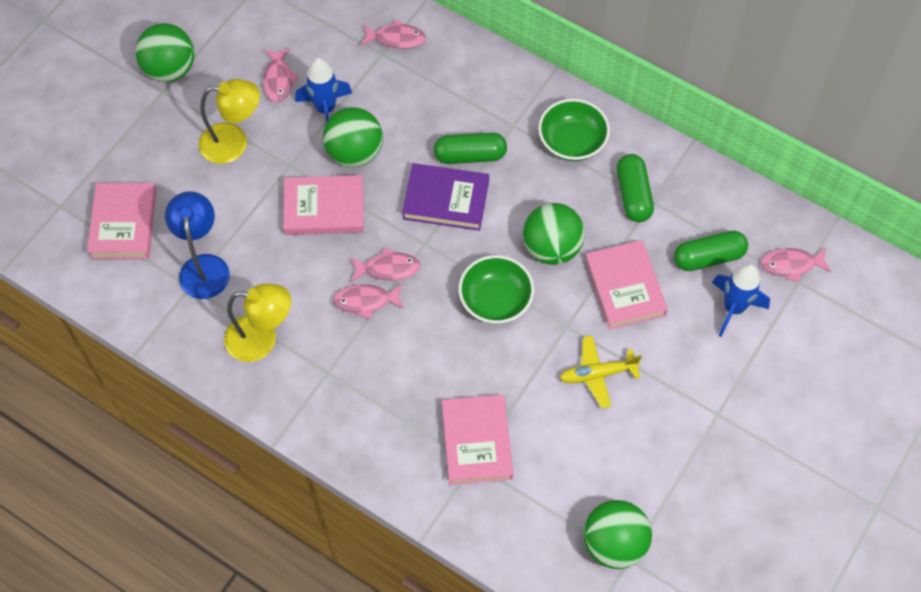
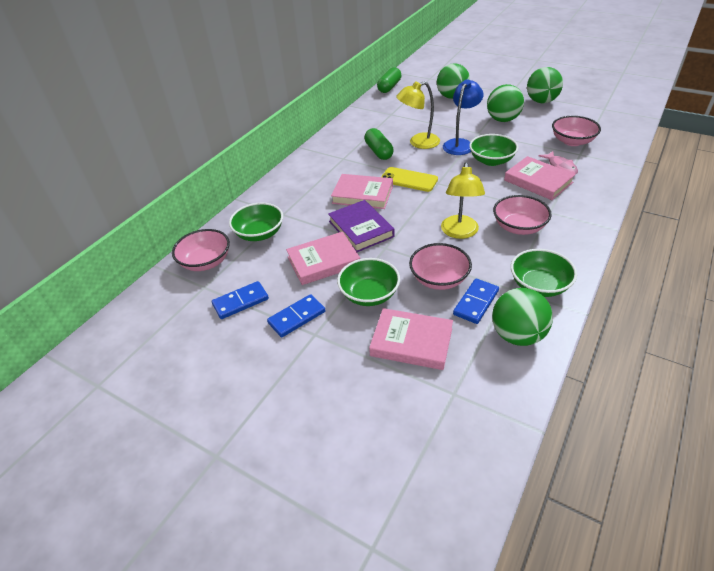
blue domino: none = 0 -> [212,281,269,319] [267,294,325,337] [453,279,499,324] = 3
blue rocket: [295,58,352,123] [712,263,770,337] = 2 -> none = 0
green bowl: [459,255,534,324] [538,99,610,161] = 2 -> [229,203,283,241] [337,258,400,306] [469,134,518,166] [511,249,577,297] = 4
green capsule: [434,132,507,164] [617,154,654,222] [674,231,748,271] = 3 -> [364,128,394,160] [377,67,402,93] = 2
pink bowl: none = 0 -> [172,229,230,271] [409,243,472,290] [493,195,552,235] [552,116,601,146] = 4
pink fish: [263,48,299,103] [333,284,404,319] [351,247,420,282] [361,20,426,49] [760,248,832,283] = 5 -> [539,151,578,174] = 1
yellow phone: none = 0 -> [381,167,438,192] = 1
yellow plane: [560,336,642,408] = 1 -> none = 0

